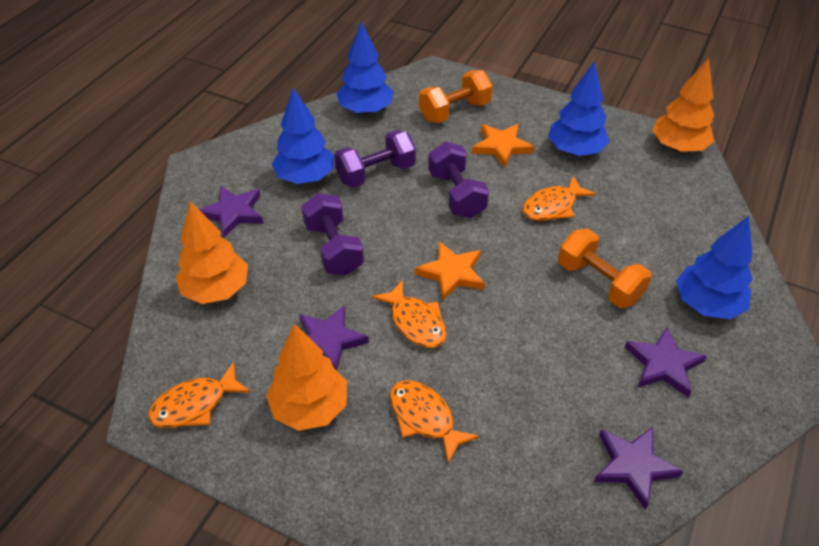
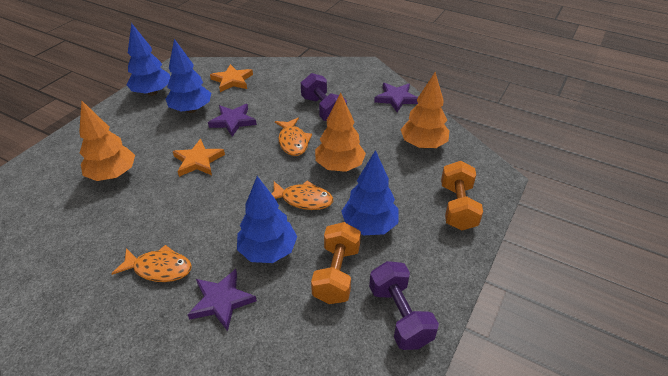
orange fish: [148,362,251,428] [372,280,447,348] [390,380,479,464] [523,176,596,221] = 4 -> [111,245,192,282] [271,181,333,210] [275,118,312,156] = 3
purple dumbbell: [301,193,364,275] [334,130,416,188] [428,142,489,218] = 3 -> [301,73,347,121] [369,261,439,350] = 2
purple star: [199,186,263,238] [299,305,369,371] [594,427,683,510] [625,327,707,398] = 4 -> [187,269,257,331] [208,104,257,137] [374,83,418,112] = 3

